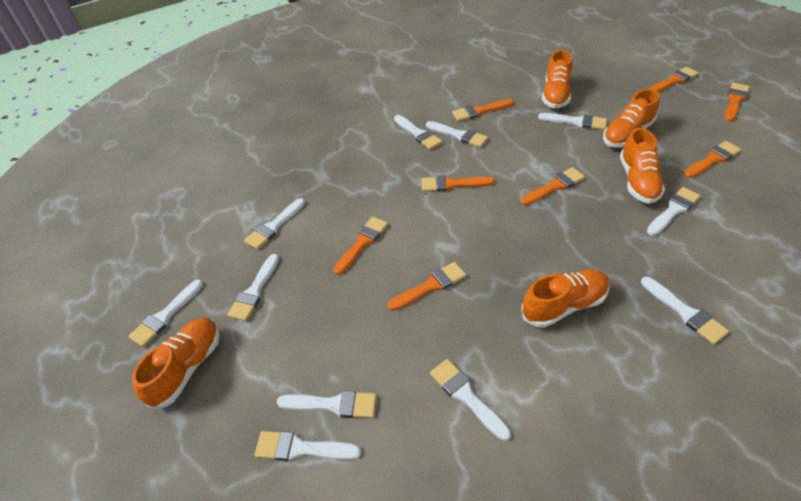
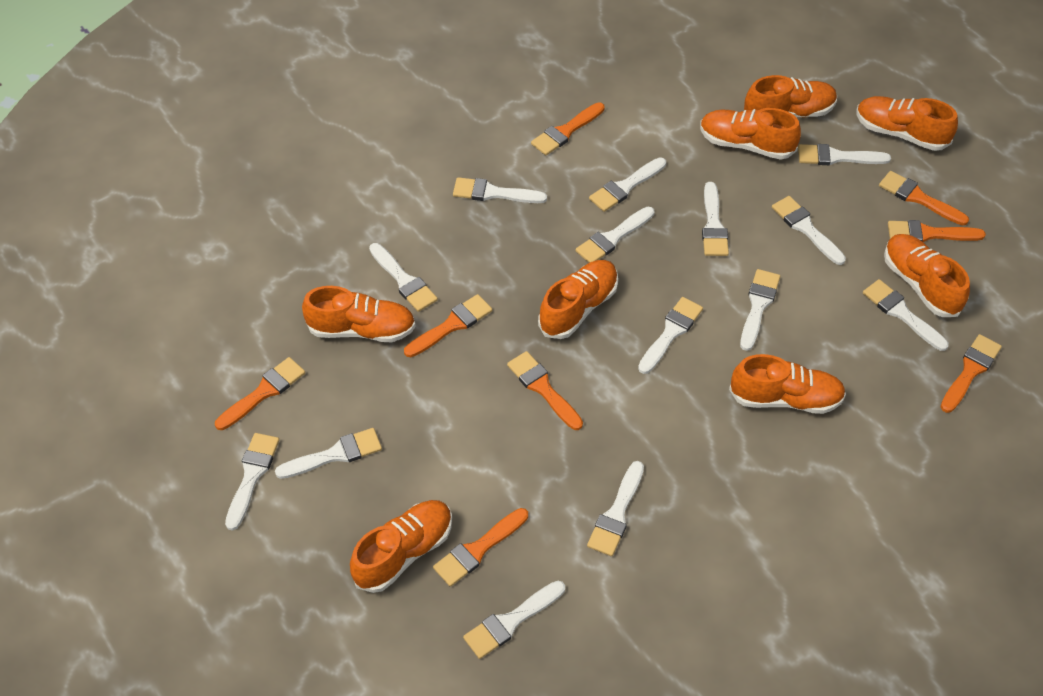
orange shoe: [132,318,220,409] [521,269,610,328] [542,50,572,109] [603,89,660,148] [620,128,665,204] = 5 -> [302,286,416,342] [350,500,452,593] [538,260,618,339] [700,108,801,160] [729,354,846,414] [744,75,837,117] [856,96,958,151] [884,234,970,317] = 8
white brush: [128,280,203,347] [227,254,279,321] [244,198,305,250] [254,431,361,461] [277,391,376,418] [394,115,442,150] [426,121,488,147] [430,359,511,441] [538,113,607,130] [641,277,729,345] [647,187,701,236] = 11 -> [225,433,279,531] [275,428,382,479] [369,243,438,312] [453,177,547,203] [463,581,565,659] [576,207,654,263] [587,461,644,556] [589,157,666,212] [638,297,703,374] [702,182,729,256] [740,269,780,351] [772,196,846,265] [798,144,891,165] [863,279,949,351] = 14

